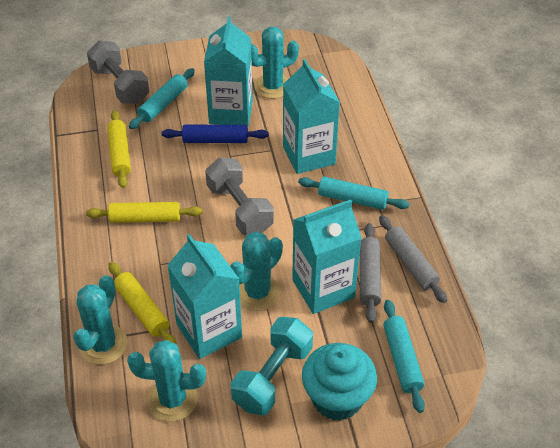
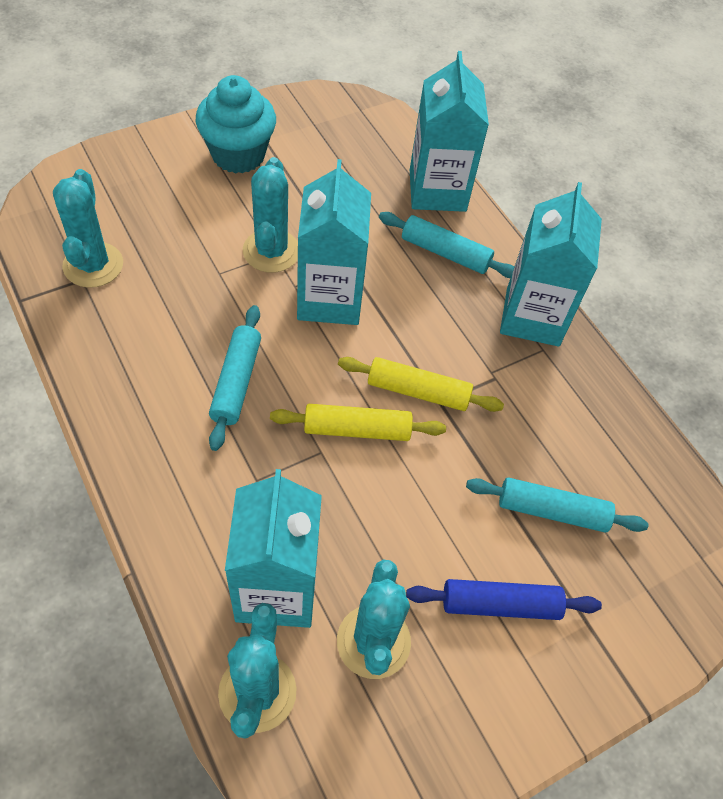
grey dumbbell: [87,40,149,104] [205,158,274,235] = 2 -> none = 0
grey rolling pin: [360,223,382,323] [379,215,447,303] = 2 -> none = 0
turquoise dumbbell: [231,317,313,416] = 1 -> none = 0
yellow rolling pin: [86,202,203,223] [107,110,131,188] [108,262,176,344] = 3 -> [270,404,446,441] [338,357,504,412] = 2

